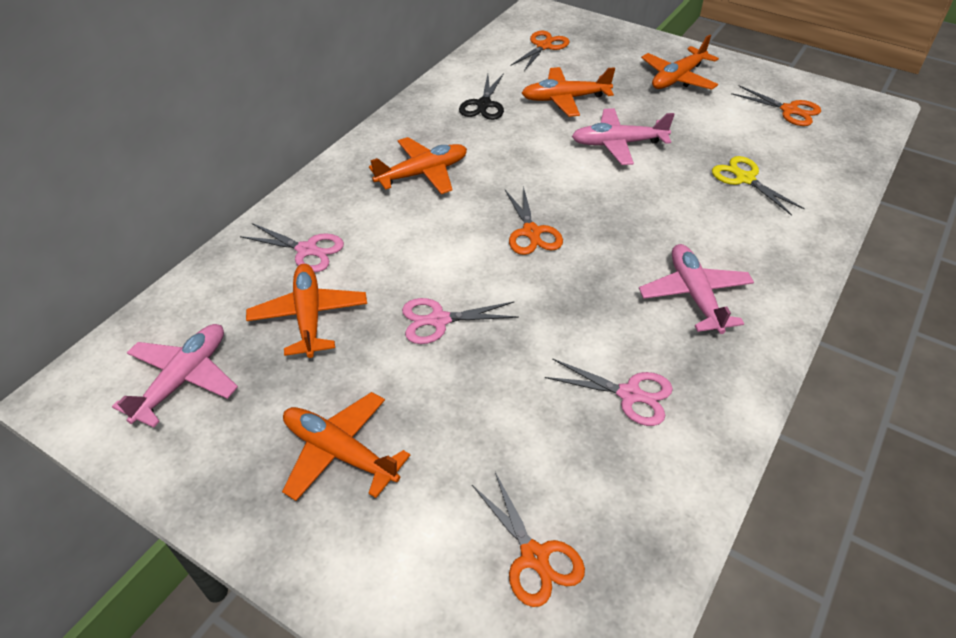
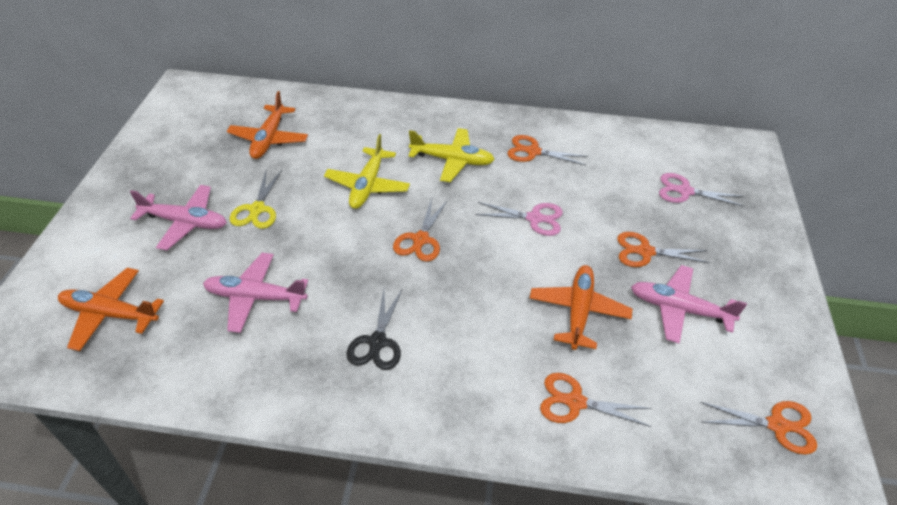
orange plane: [246,264,367,358] [282,392,410,501] [369,137,467,194] [522,67,615,117] [641,34,719,90] = 5 -> [58,268,164,351] [227,91,308,159] [529,265,632,350] = 3
orange scissors: [472,472,585,607] [505,186,563,255] [511,30,570,71] [731,85,821,126] = 4 -> [393,198,448,262] [507,135,588,165] [540,373,652,427] [617,232,710,267] [700,401,817,455] = 5
pink scissors: [240,223,344,272] [402,298,519,344] [545,358,673,426] = 3 -> [475,202,563,236] [659,173,745,207] = 2
yellow plane: none = 0 -> [324,134,410,209] [408,128,495,182] = 2

